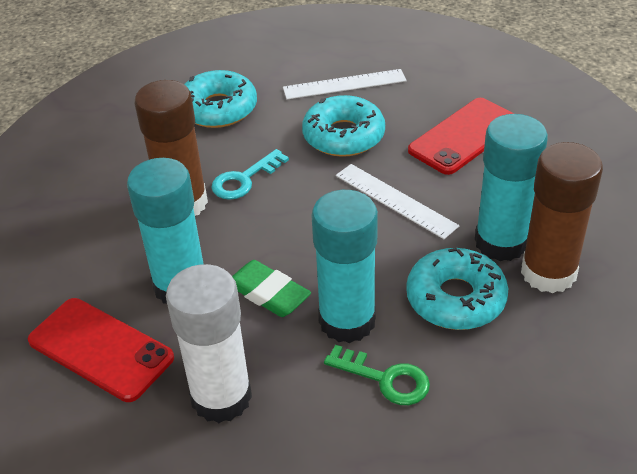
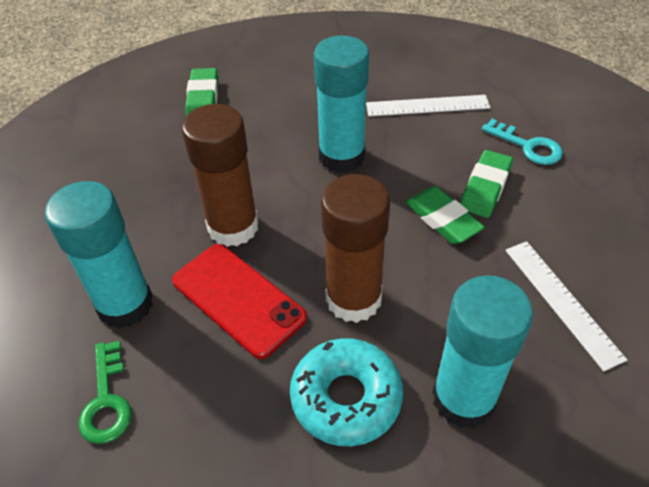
green eraser: [232,260,311,317] = 1 -> [185,68,218,116] [406,186,484,244] [460,150,513,218] = 3
red phone: [28,298,174,402] [408,98,514,175] = 2 -> [172,244,307,359] = 1
turquoise donut: [184,70,257,128] [302,95,385,157] [406,248,508,330] = 3 -> [290,338,403,446] = 1
white glue stick: [166,264,252,423] = 1 -> none = 0

